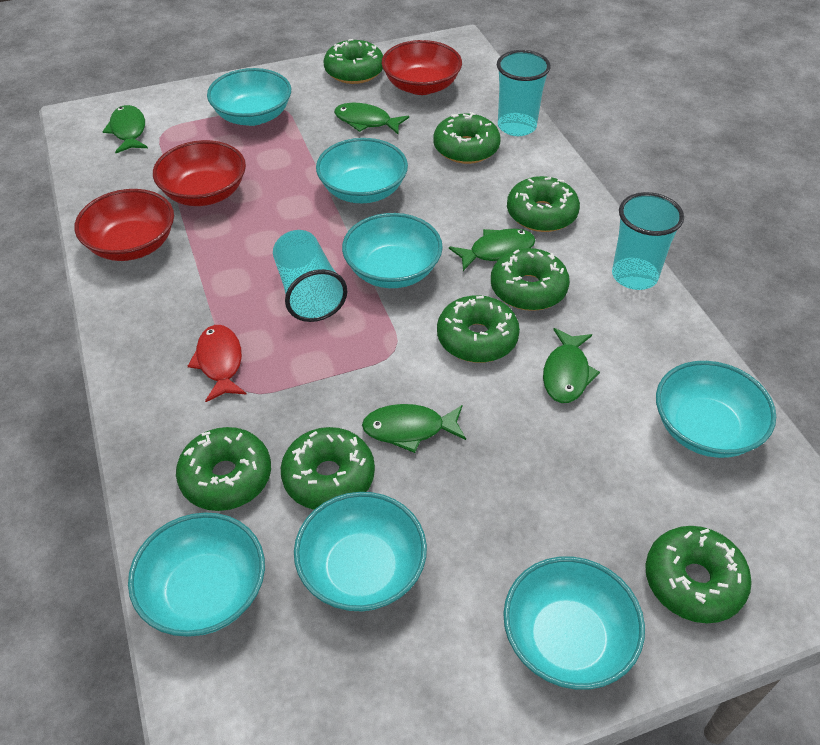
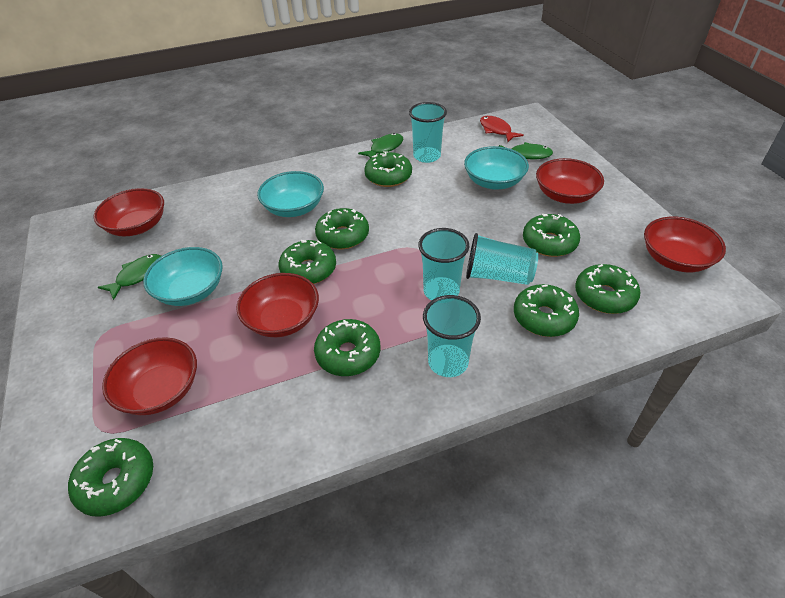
green fish: [102,105,148,153] [334,103,409,134] [362,404,466,453] [449,229,536,271] [543,328,600,403] = 5 -> [98,254,161,300] [358,133,403,158] [499,142,553,159] = 3
red bowl: [74,189,174,261] [153,140,246,206] [381,40,462,95] = 3 -> [93,188,164,236] [102,337,197,415] [236,273,319,337] [536,158,604,204] [644,217,726,272] = 5
turquoise bowl: [128,512,265,637] [207,68,291,126] [294,492,427,611] [316,138,408,203] [342,213,443,288] [503,556,645,690] [656,361,776,458] = 7 -> [143,247,223,306] [257,171,324,217] [464,146,529,190] = 3
turquoise cup: [273,230,347,322] [497,50,551,136] [612,192,684,290] = 3 -> [409,102,447,163] [418,228,469,301] [423,295,481,377] [466,233,538,285] = 4

